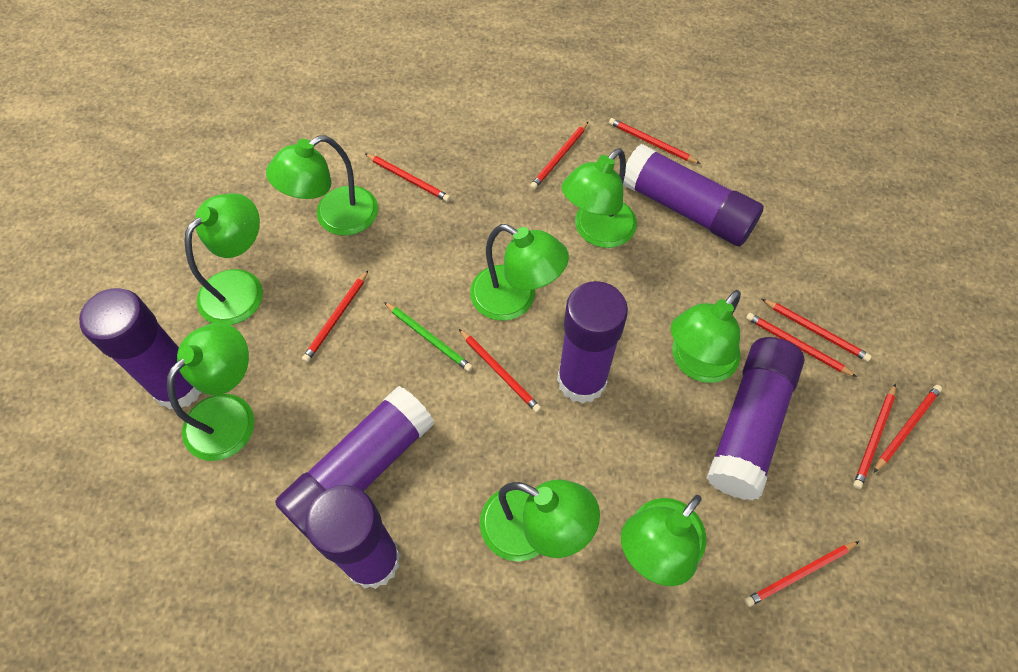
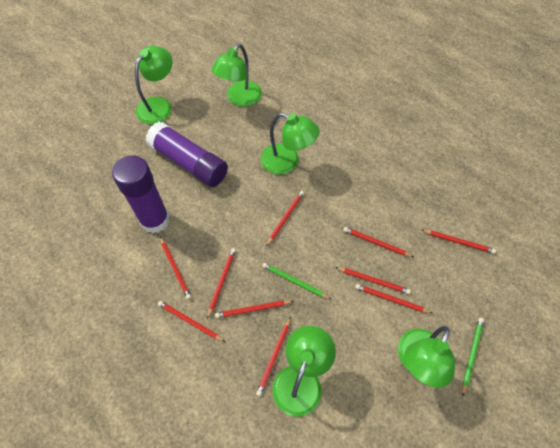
green lamp: [167,323,254,461] [185,193,263,325] [266,135,378,236] [470,224,569,321] [480,480,600,561] [562,148,637,248] [621,495,706,586] [671,290,741,383] = 8 -> [135,46,172,124] [211,44,262,107] [261,113,319,174] [273,326,336,417] [398,326,455,388] = 5
green pencil: [384,302,473,372] = 1 -> [262,263,331,299] [462,318,484,396] = 2
purple glue stick: [79,288,202,409] [275,386,434,539] [305,485,401,589] [557,281,628,404] [623,144,764,246] [707,337,805,500] = 6 -> [112,155,170,233] [146,122,228,187] = 2

